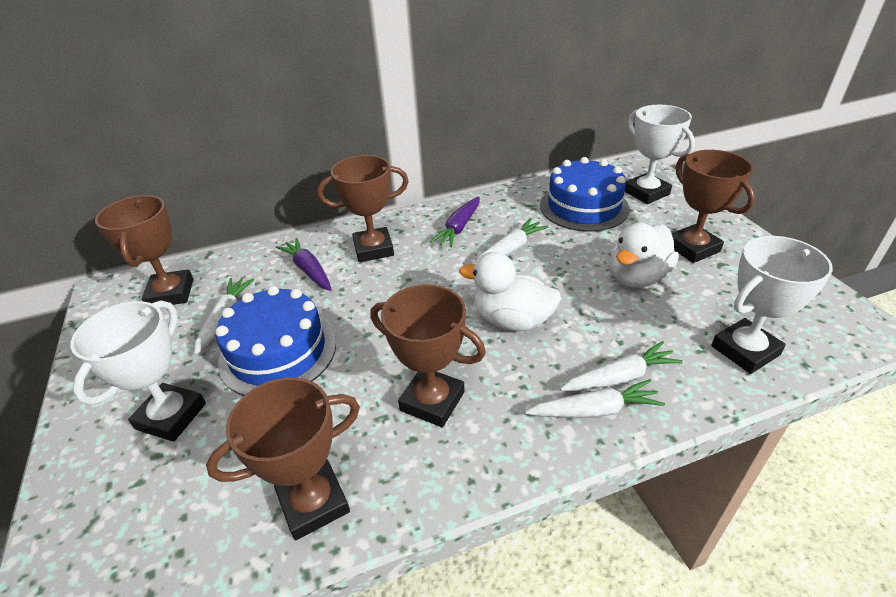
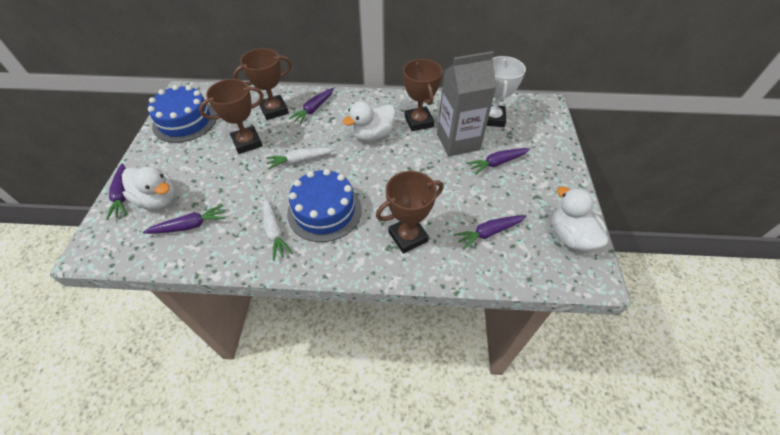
brown trophy: [95,195,194,305] [206,377,360,540] [317,155,409,262] [370,284,486,427] [671,150,755,263] = 5 -> [199,79,264,154] [233,48,292,120] [376,171,444,254] [403,59,443,131] = 4
grey carton: none = 0 -> [437,51,497,156] = 1
purple carrot: [276,238,332,291] [430,197,480,247] = 2 -> [106,163,127,220] [143,205,226,234] [289,88,334,124] [454,215,526,250] [467,148,530,175] = 5
white carrot: [194,278,254,355] [474,218,548,264] [525,379,665,418] [560,341,683,391] = 4 -> [263,197,293,261] [266,148,336,170] = 2
white duck: [459,252,561,331] [610,223,679,288] = 2 -> [122,166,176,209] [343,101,396,141] [553,186,609,251] = 3
white trophy: [70,300,206,442] [625,105,695,204] [711,236,833,374] = 3 -> [487,56,526,127] = 1

